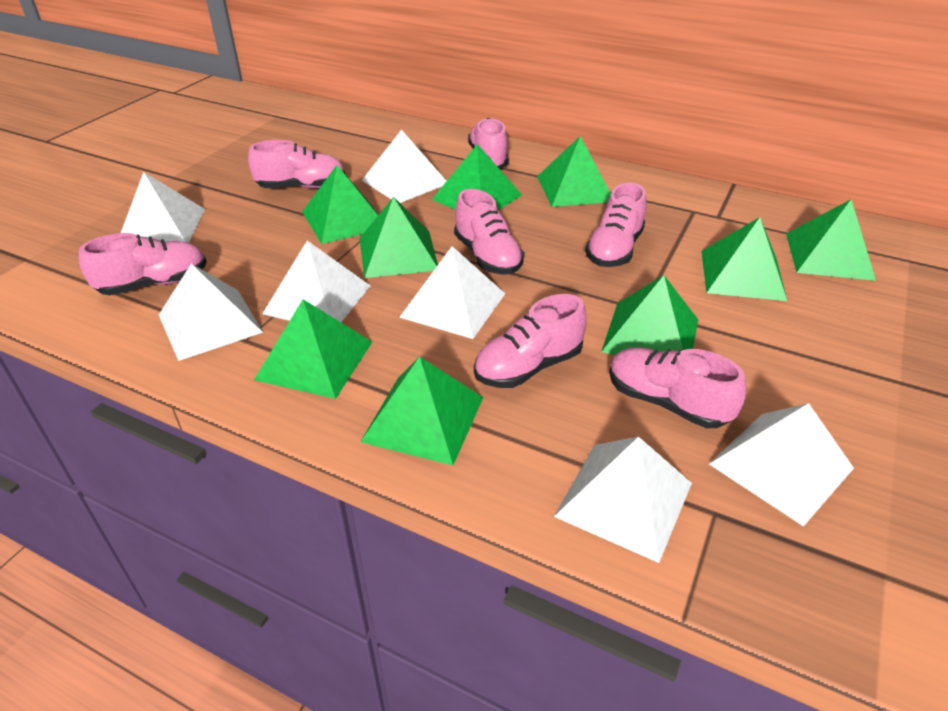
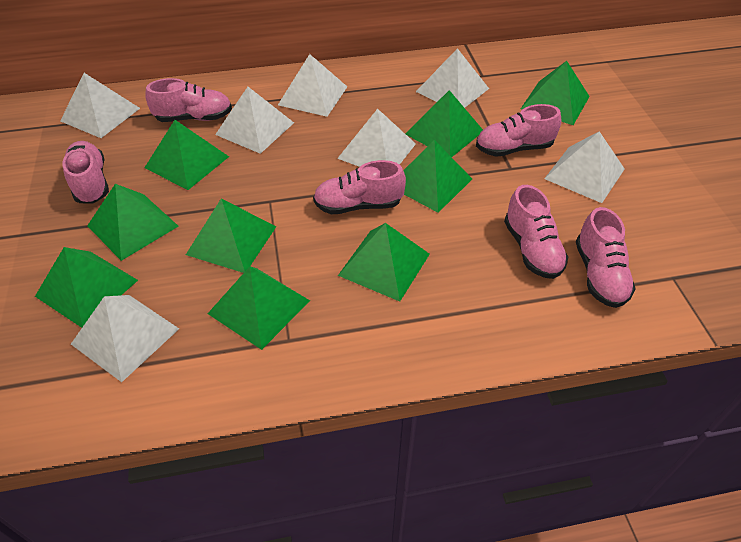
pink shoe: [79,233,207,295] [248,140,345,189] [454,189,524,275] [468,118,508,168] [474,294,587,388] [585,182,646,267] [609,347,746,428] = 7 -> [63,141,109,203] [145,78,232,122] [313,160,406,214] [476,104,561,157] [504,185,568,279] [576,207,636,308] = 6

